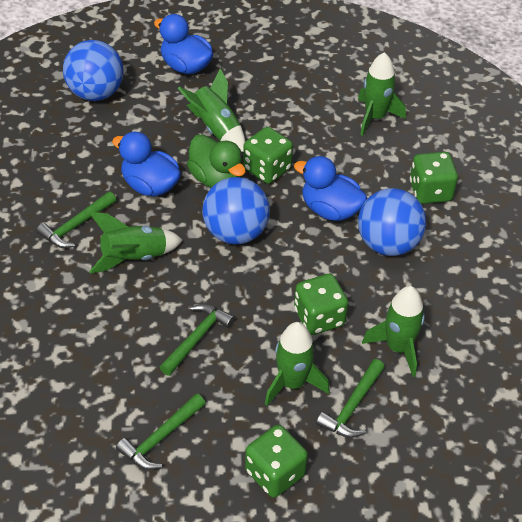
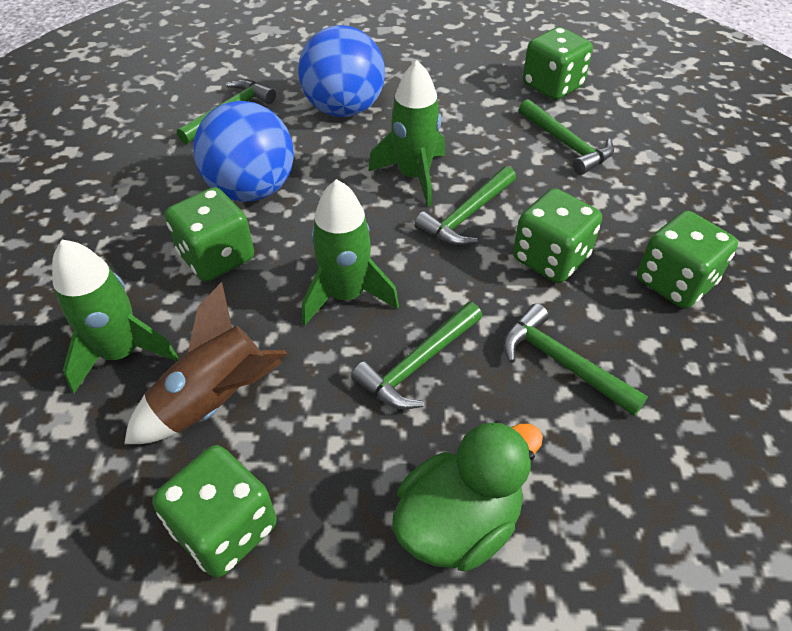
blue ball: [63,40,124,101] [202,177,270,244] [358,188,426,256] = 3 -> [193,101,294,202] [298,25,385,117] = 2
blue duck: [112,132,181,197] [154,14,213,74] [294,156,367,221] = 3 -> none = 0
brown rocket: none = 0 -> [124,282,287,444] = 1
green dice: [243,127,293,184] [245,425,308,498] [294,274,348,335] [410,152,458,204] = 4 -> [152,445,277,578] [165,187,254,282] [513,188,602,283] [523,27,593,100] [637,211,738,309] = 5
green hammer: [36,191,116,248] [116,393,206,470] [160,304,235,376] [316,359,385,438] = 4 -> [177,79,276,144] [351,302,482,409] [414,166,516,246] [503,303,648,416] [519,99,614,175] = 5
green rocket: [89,212,183,274] [178,69,245,152] [265,322,330,406] [358,52,406,136] [362,286,425,377] = 5 -> [52,240,178,393] [302,179,399,325] [368,60,445,207] = 3

